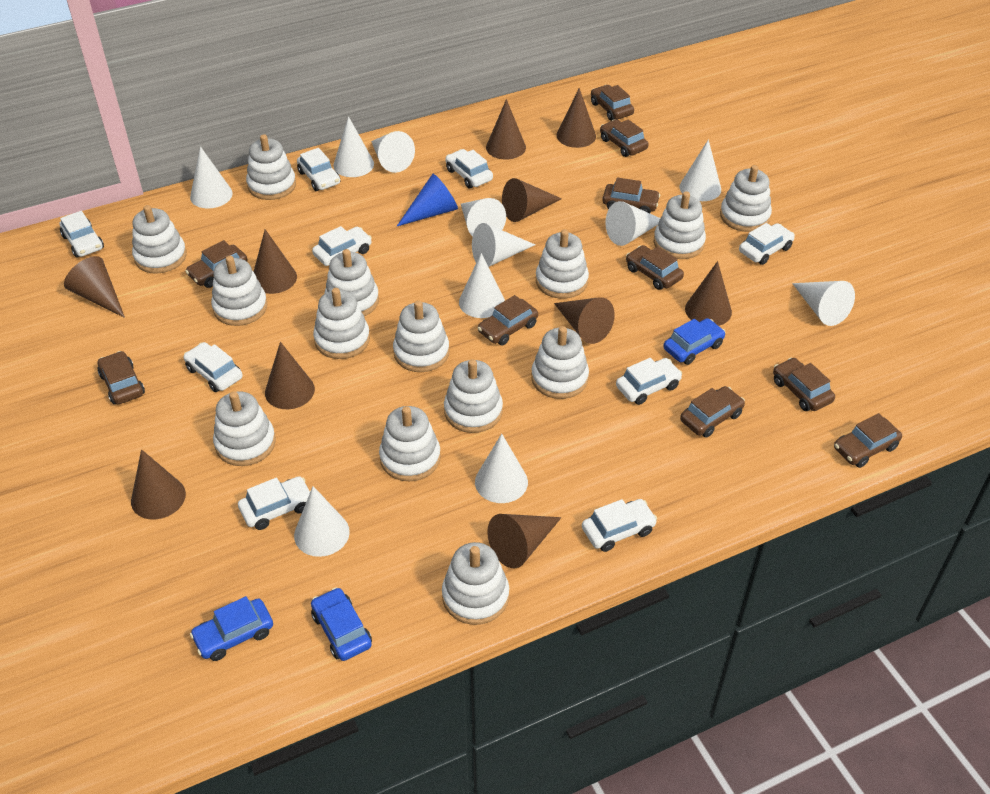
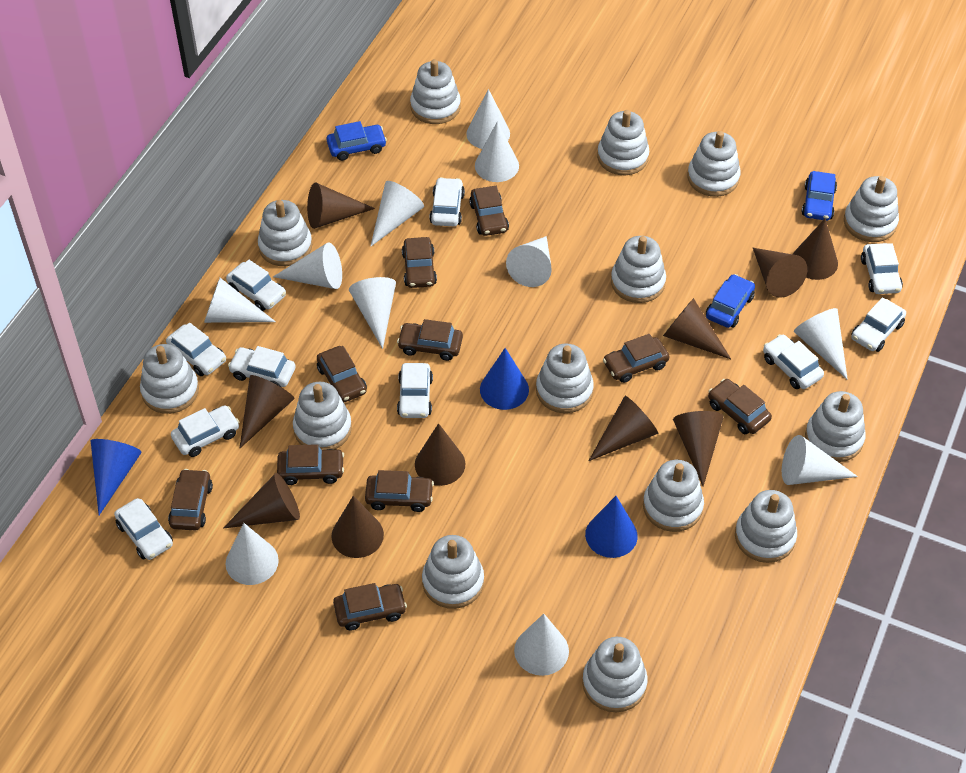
blue cone: [397,174,458,226] = 1 -> [91,439,141,515] [480,348,529,410] [585,496,638,558] = 3
white car: [60,211,104,258] [184,342,242,392] [238,476,310,530] [297,148,340,191] [312,226,372,266] [445,149,493,188] [582,499,657,552] [616,358,682,405] [739,223,795,265] = 9 -> [114,498,173,560] [166,323,226,376] [171,405,239,457] [226,260,286,311] [228,346,296,387] [397,363,433,418] [429,177,465,226] [763,334,824,389] [851,298,906,352] [861,243,903,294] = 10

